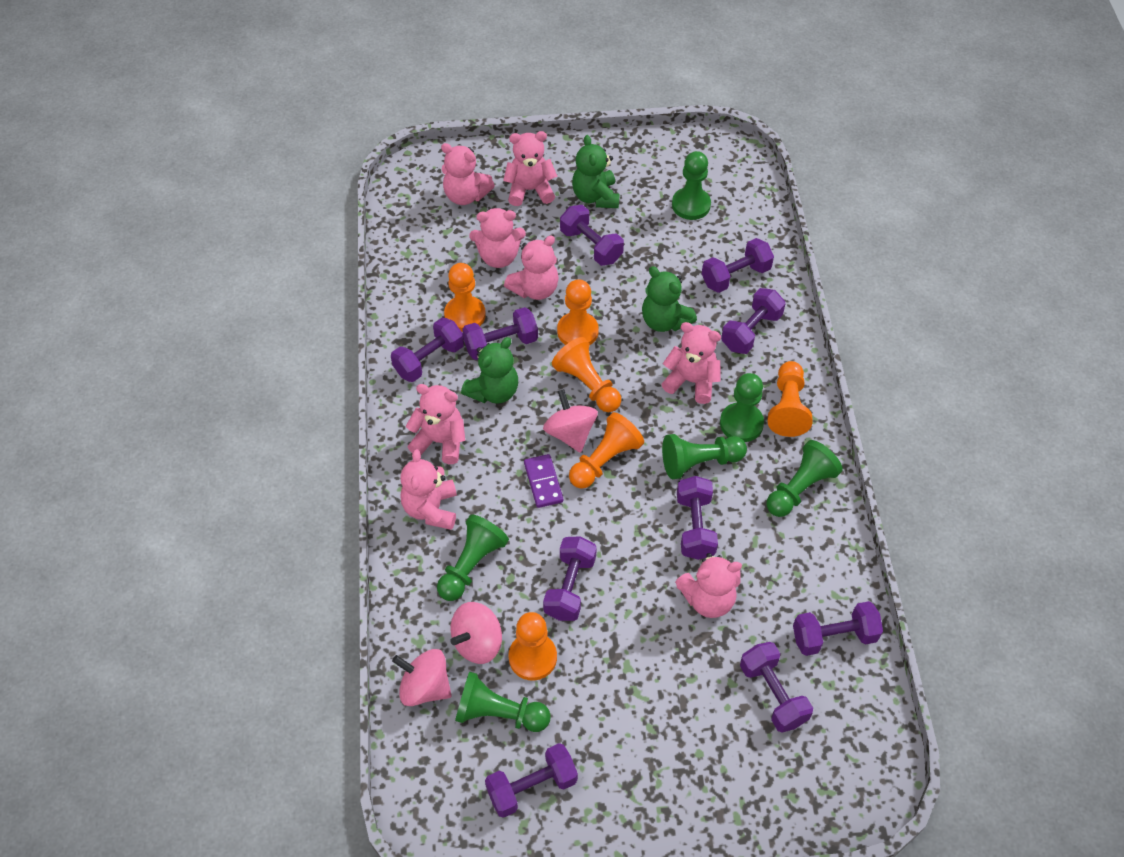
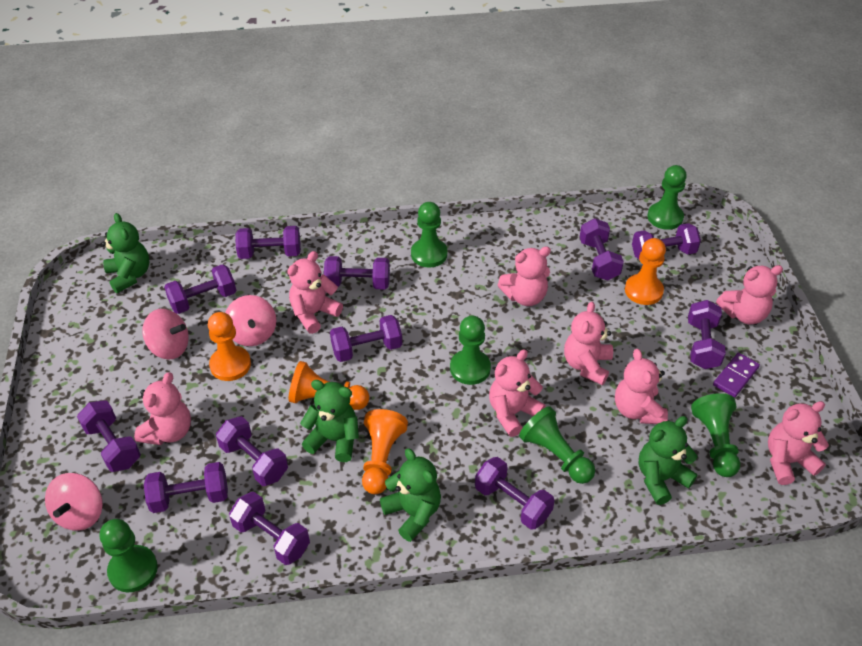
green teddy bear: [461,337,518,404] [572,135,620,208] [642,266,697,332] = 3 -> [102,213,150,293] [300,380,359,462] [380,448,441,542] [639,416,698,505] = 4
orange pawn: [444,263,486,332] [508,612,557,680] [552,337,621,412] [557,279,599,345] [569,412,644,489] [768,361,812,437] = 6 -> [208,312,251,381] [289,361,369,410] [362,409,408,494] [625,238,666,305] = 4
purple dumbbell: [391,317,464,382] [462,307,538,360] [485,743,578,818] [543,536,597,621] [560,205,624,266] [677,476,718,560] [702,238,774,293] [721,288,786,354] [740,642,813,733] [793,601,883,656] = 10 -> [77,400,141,472] [144,462,228,513] [164,264,236,314] [216,416,288,486] [229,492,310,565] [235,226,301,259] [324,256,390,290] [330,315,402,362] [475,457,555,530] [580,218,624,280] [632,223,701,259] [688,300,726,369] = 12

